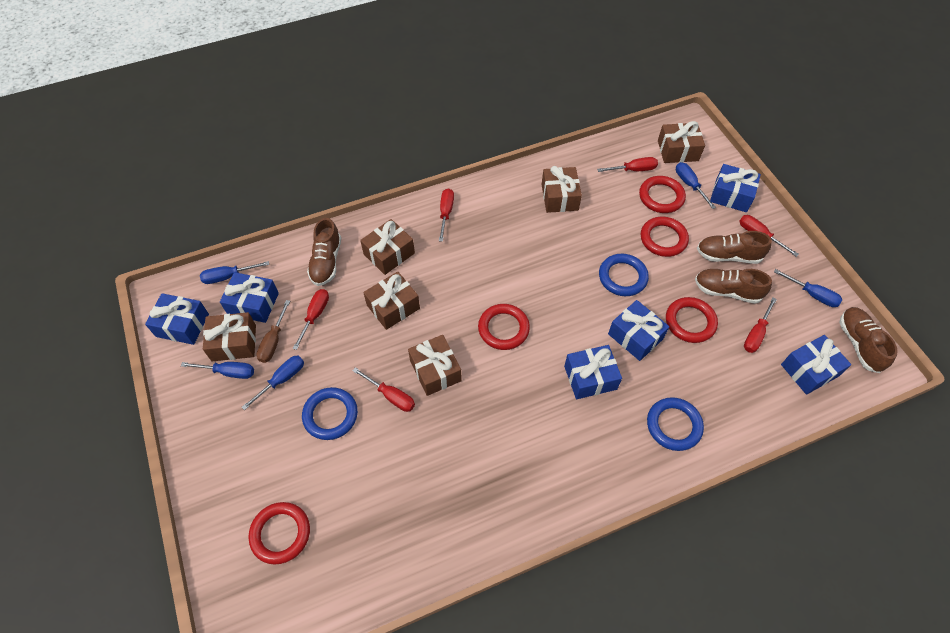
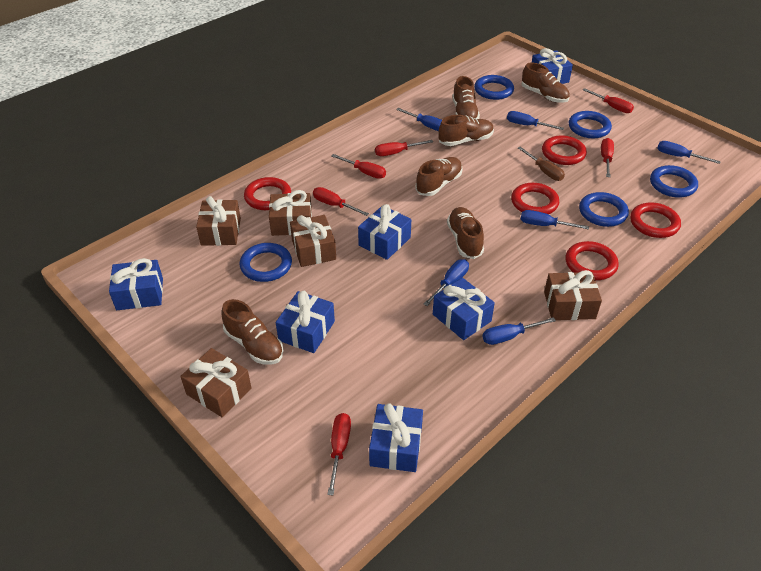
blue ring: [302,387,358,440] [599,254,649,296] [647,397,704,451] = 3 -> [240,243,292,282] [474,75,514,100] [569,111,612,138] [579,192,629,227] [650,165,698,198] = 5
blue screwdriver: [181,362,254,379] [200,261,269,284] [242,356,304,410] [676,162,716,209] [774,269,842,307] = 5 -> [396,108,442,131] [424,259,469,306] [482,317,556,345] [507,111,564,130] [521,210,589,229] [657,141,721,164] = 6
brown gift: [203,312,256,361] [360,219,415,275] [363,271,420,330] [408,335,462,396] [542,166,582,213] [658,121,705,163] = 6 -> [180,348,252,417] [196,196,241,246] [269,190,312,236] [290,215,336,267] [544,270,602,320] = 5
brown shoe: [307,218,341,286] [695,269,772,304] [697,231,772,264] [839,307,898,373] = 4 -> [221,299,283,365] [415,157,463,196] [438,115,494,146] [447,207,484,259] [452,76,480,119] [521,62,570,103] = 6

